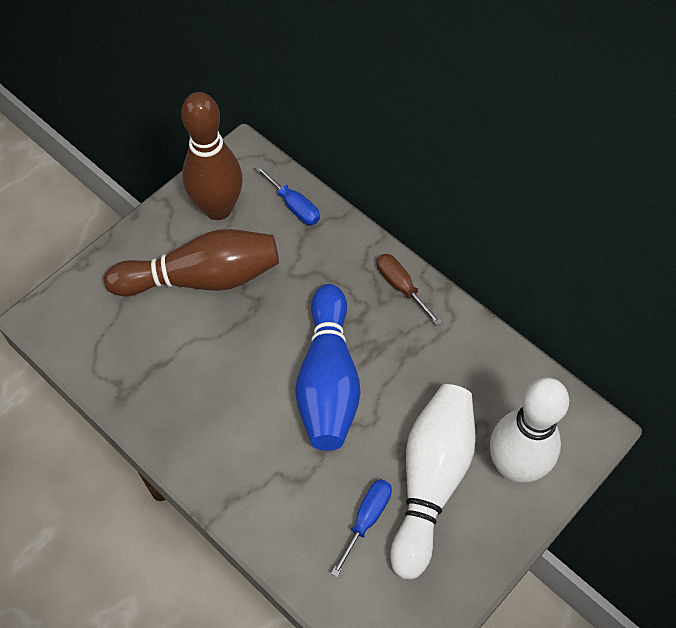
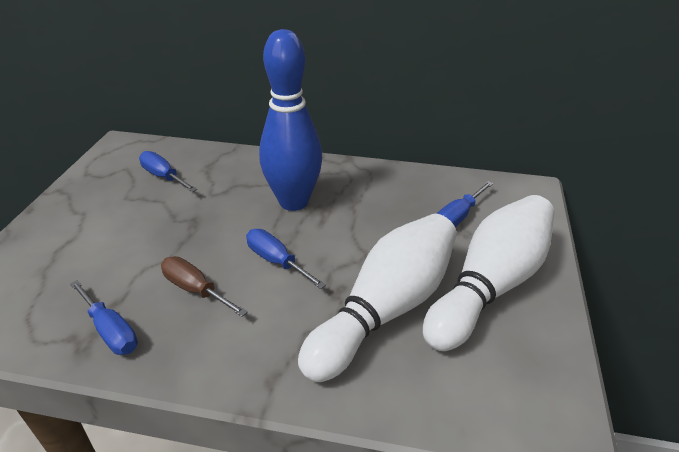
blue screwdriver: [255,165,320,225] [331,479,392,577] = 2 -> [70,280,138,355] [139,151,197,192] [246,229,326,289] [437,181,494,227] = 4
brown bowling pin: [104,229,279,296] [181,92,243,220] = 2 -> none = 0

